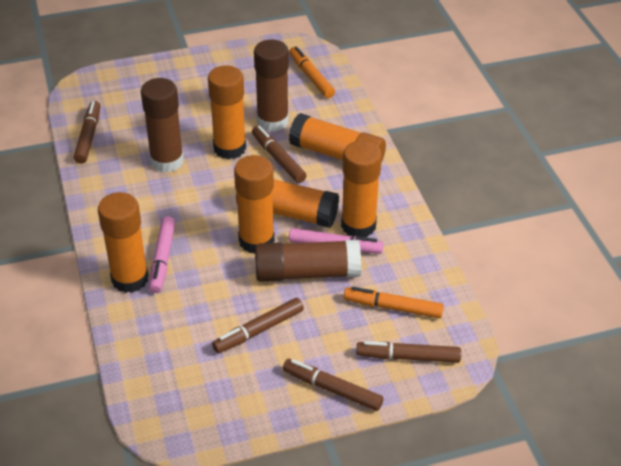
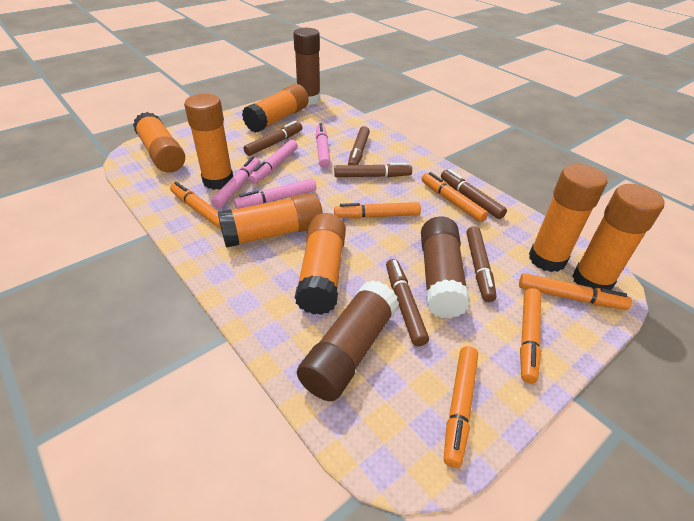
brown marker: [74,101,100,164] [212,298,304,353] [252,126,307,183] [283,359,383,411] [356,341,461,363] = 5 -> [244,121,302,156] [334,163,412,177] [348,126,370,165] [386,259,429,346] [441,169,507,219] [467,226,497,302] = 6
orange glue stick: [98,192,149,293] [208,66,246,159] [234,155,275,253] [236,179,339,228] [289,113,386,163] [341,140,382,237] = 6 -> [133,112,185,173] [184,94,233,190] [218,193,323,248] [242,84,309,133] [295,213,346,315] [529,164,607,272] [572,184,664,290] = 7
orange marker: [289,46,335,98] [344,287,444,318] = 2 -> [170,182,221,229] [334,202,421,219] [422,172,488,222] [444,346,478,468] [519,273,632,310] [520,288,541,384] = 6
pink marker: [149,216,175,293] [289,228,383,254] = 2 -> [211,156,260,208] [234,179,316,209] [249,140,298,184] [316,123,330,168] = 4

